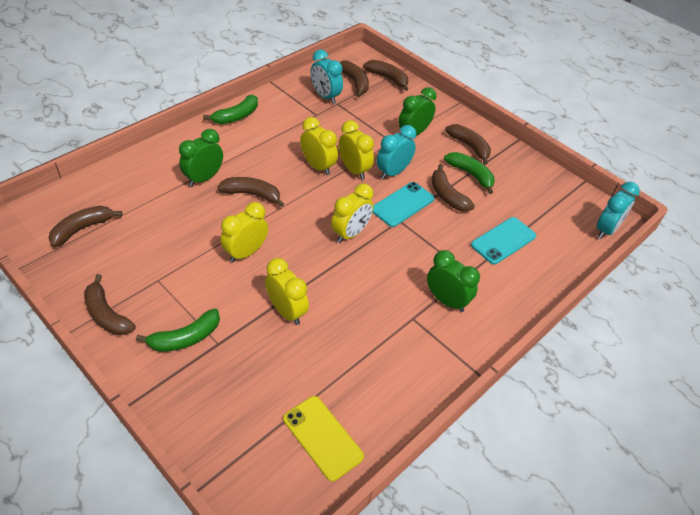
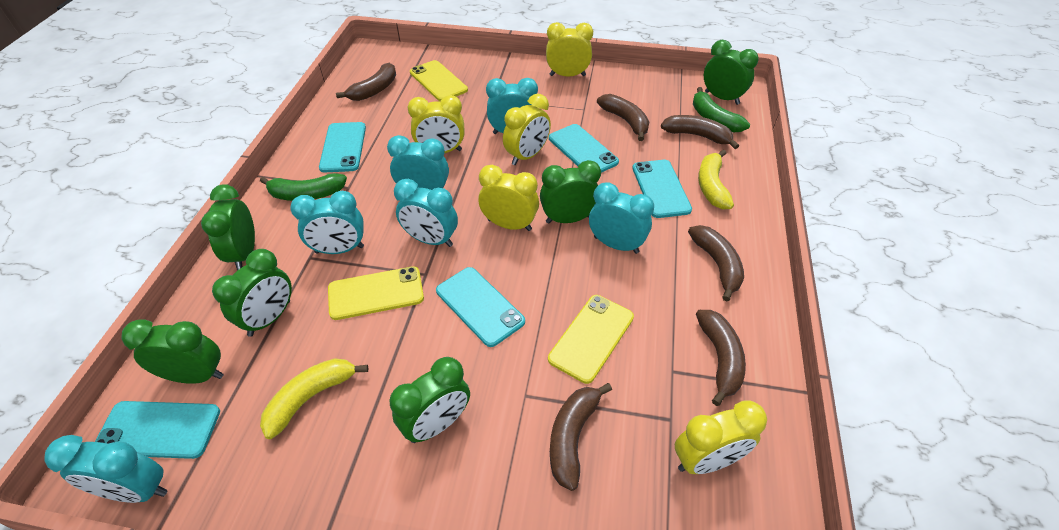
brown banana: [49,206,122,247] [84,274,136,335] [217,177,284,207] [340,61,369,97] [363,60,408,91] [431,164,475,212] [445,124,491,165] = 7 -> [336,63,396,101] [550,383,612,491] [597,94,649,141] [661,115,739,149] [688,225,744,301] [696,310,746,406] = 6
green banana: [136,309,220,352] [203,95,258,124] [444,152,495,194] = 3 -> [260,173,347,201] [693,87,750,132] = 2
green clock: [179,129,223,187] [398,87,436,136] [427,250,480,312] = 3 -> [121,319,224,384] [201,184,255,271] [212,249,292,337] [389,357,470,443] [540,160,601,224] [704,40,759,105] = 6
turquoise clock: [311,49,343,104] [376,125,416,180] [596,182,640,239] = 3 -> [44,435,167,503] [290,191,364,254] [387,135,449,190] [394,179,458,247] [486,78,538,134] [589,182,654,254] = 6
turquoise phone: [373,182,434,227] [471,217,536,264] = 2 -> [95,401,220,459] [319,122,366,172] [436,267,525,347] [549,124,619,173] [632,160,692,218] = 5
yellow banana: none = 0 -> [260,358,368,439] [698,149,734,209] = 2
yellow phone: [283,396,364,481] = 1 -> [328,266,424,320] [410,60,468,101] [548,295,634,384] = 3

